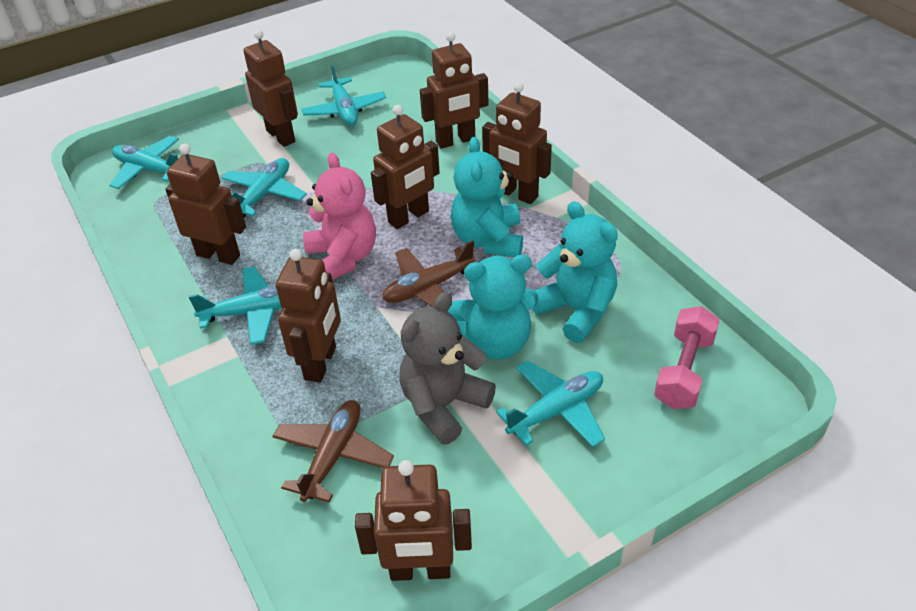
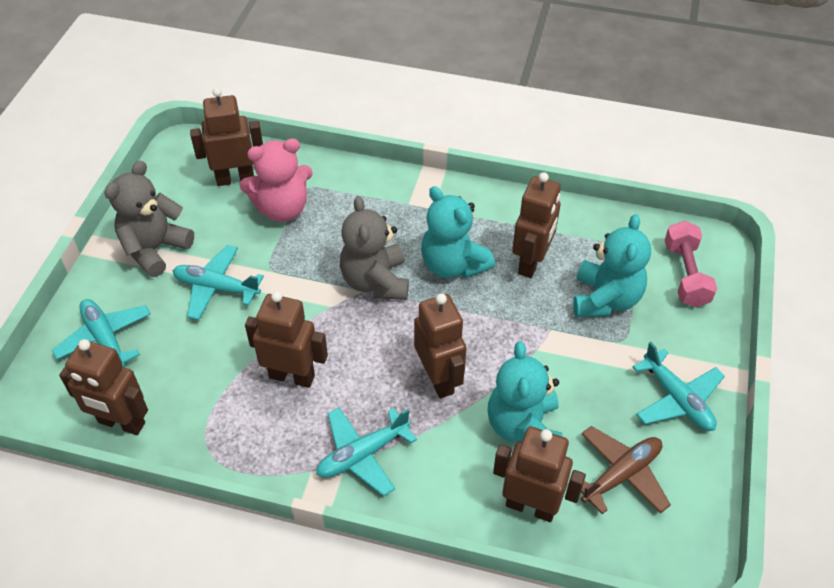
brown plane: [272,400,394,502] [382,240,475,307] = 2 -> [581,426,671,514] = 1
brown robot: [165,144,246,265] [243,30,298,147] [276,249,341,382] [355,460,472,581] [371,105,440,229] [420,32,488,149] [482,82,552,204] = 7 -> [59,339,148,435] [190,88,263,186] [245,291,328,388] [414,294,466,398] [493,427,586,522] [512,172,561,278] = 6
grey teddy bear: [400,292,496,445] = 1 -> [104,161,194,277] [340,196,409,300] = 2
turquoise plane: [109,136,179,189] [188,267,283,345] [221,158,307,217] [301,63,386,125] [496,361,605,447] = 5 -> [52,299,151,368] [173,245,264,320] [316,407,417,496] [632,342,725,431] = 4

